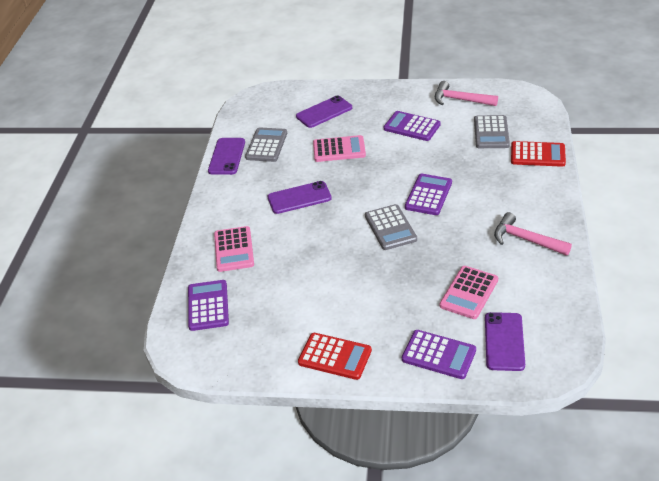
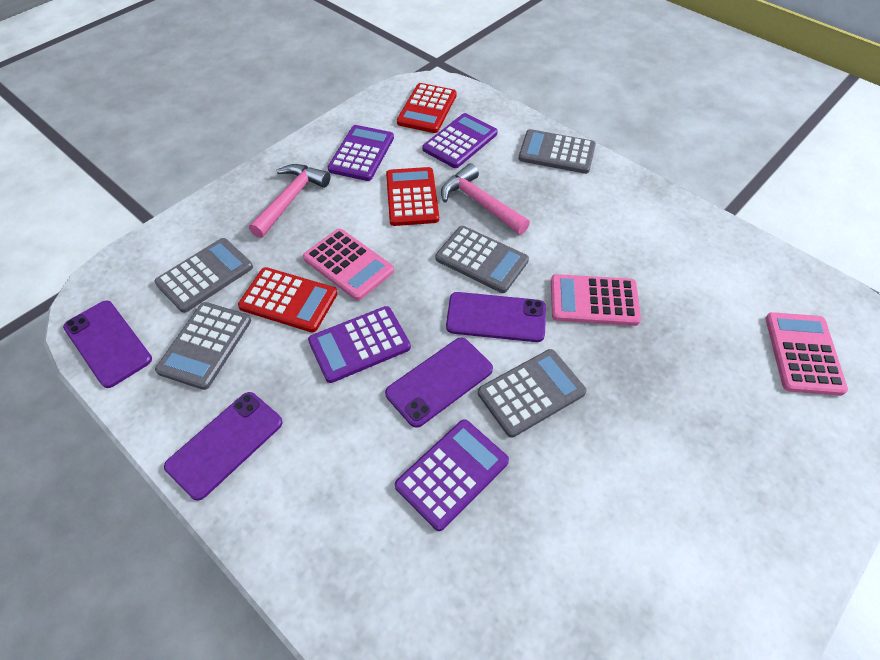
grey calculator: [245,127,287,162] [365,204,417,250] [474,115,510,148] = 3 -> [154,238,253,313] [155,302,251,390] [436,226,529,293] [478,349,587,437] [518,129,596,174] = 5
red calculator: [298,333,372,380] [511,141,566,167] = 2 -> [238,267,338,332] [386,167,439,226] [397,83,457,133] = 3

